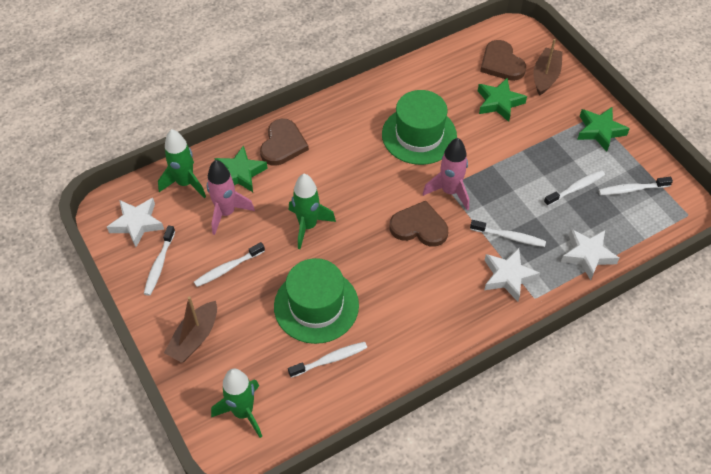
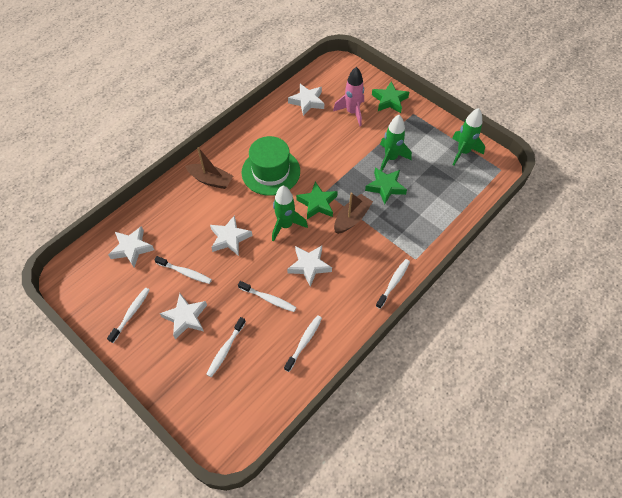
brown heart: [260,119,309,166] [389,201,448,247] [480,40,526,81] = 3 -> none = 0
green hat: [274,258,359,344] [382,90,457,165] = 2 -> [241,136,300,196] = 1
pink rocket: [207,160,255,235] [423,138,469,210] = 2 -> [333,67,364,126] = 1
white star: [107,198,164,247] [484,248,540,302] [561,229,620,280] = 3 -> [108,226,154,268] [160,293,207,339] [210,215,253,256] [287,246,332,287] [288,84,324,116] = 5

